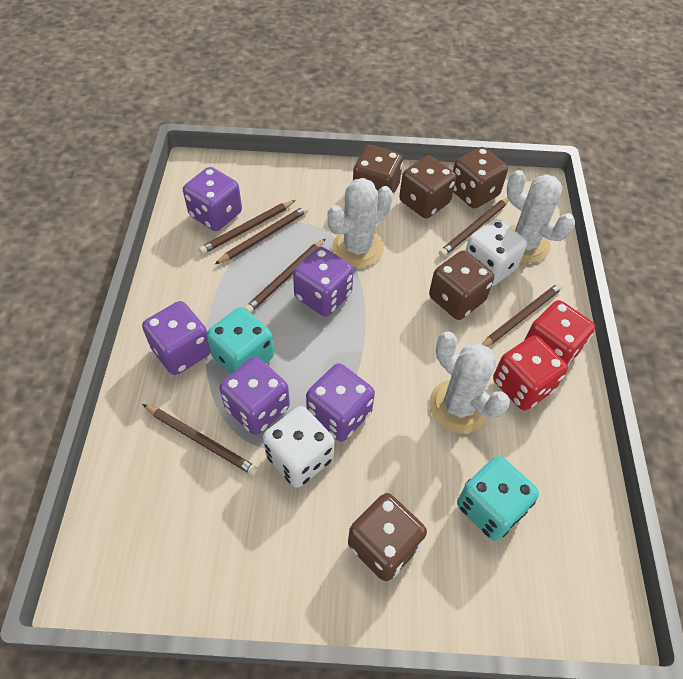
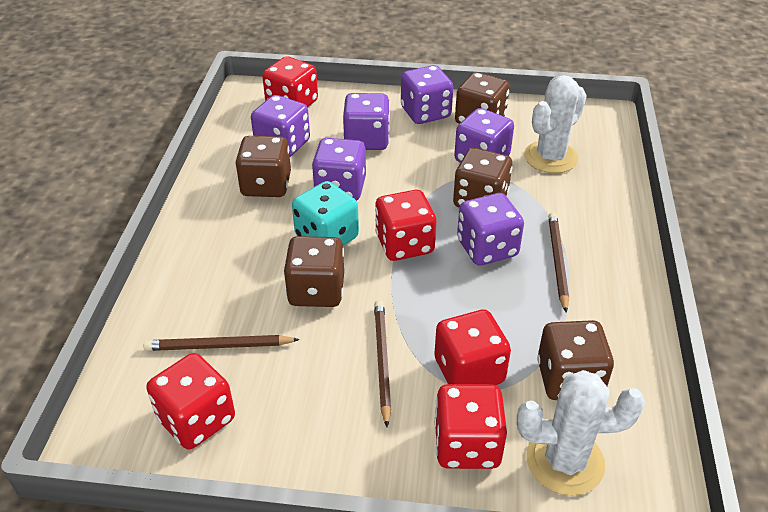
brown pencil: [142,404,258,476] [199,200,295,254] [215,206,308,264] [245,238,326,313] [439,198,509,257] [482,283,563,347] = 6 -> [143,335,300,351] [374,300,391,427] [548,212,569,313] = 3
purple dice: [142,301,211,375] [183,167,242,231] [219,357,290,435] [293,247,354,317] [306,363,375,442] = 5 -> [251,95,310,157] [312,138,366,201] [343,93,390,150] [401,65,453,124] [454,108,514,163] [457,193,524,266] = 6
red dice: [493,335,568,410] [524,300,595,366] = 2 -> [146,353,235,449] [262,56,318,107] [375,190,436,261] [434,309,511,385] [434,384,507,469] = 5
turquoise dice: [206,307,274,374] [457,456,539,541] = 2 -> [292,181,359,245] = 1
white cactus: [328,178,393,268] [429,331,510,433] [507,170,575,263] = 3 -> [517,370,645,496] [524,75,587,173] = 2
white dice: [263,406,335,488] [465,219,527,286] = 2 -> none = 0

